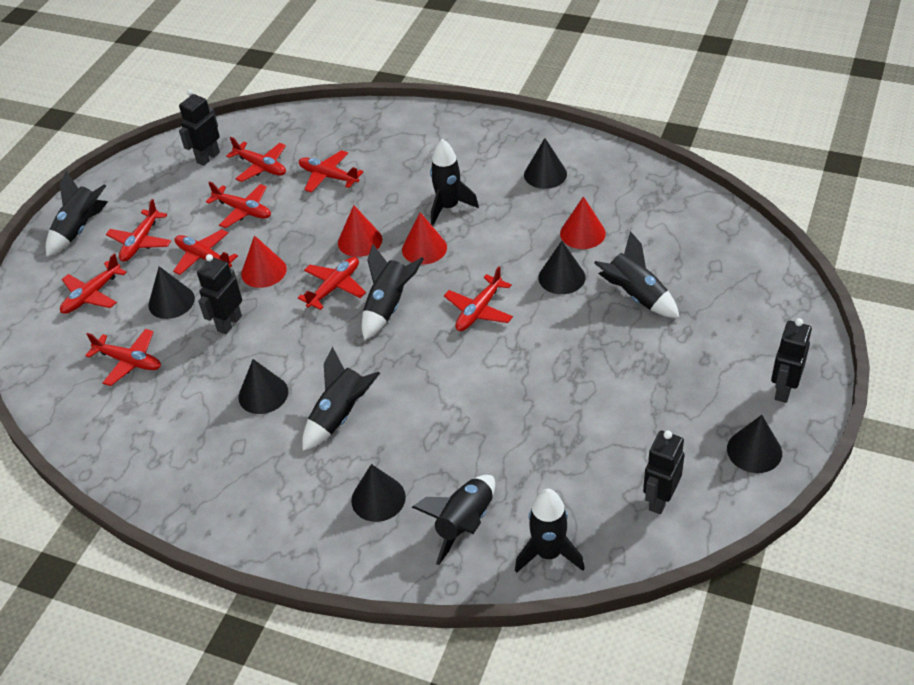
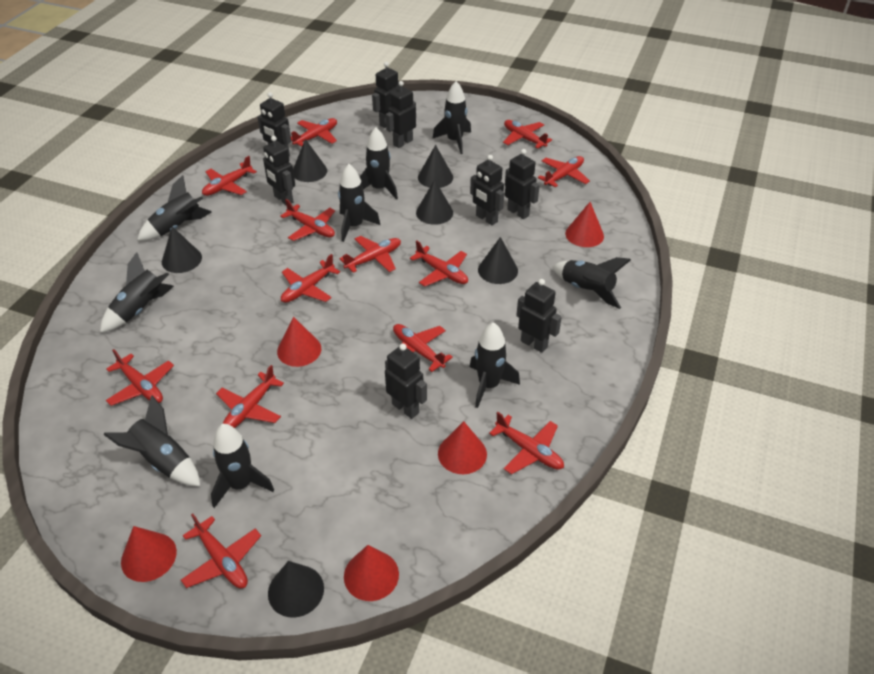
black robot: [179,89,220,166] [197,254,242,334] [643,430,685,514] [771,318,812,403] = 4 -> [257,92,291,156] [263,136,295,205] [372,62,400,128] [385,343,427,419] [386,81,416,148] [470,155,504,225] [505,149,540,219] [516,279,562,353] = 8
black rocket: [46,171,108,256] [302,347,380,451] [362,244,424,340] [412,475,495,565] [430,139,479,225] [515,489,585,573] [594,231,680,318] = 7 -> [100,252,174,333] [104,395,200,486] [137,175,212,241] [211,424,274,508] [338,164,380,242] [360,127,398,200] [432,81,471,154] [470,322,520,408] [552,257,631,309] = 9
red cone: [241,235,287,288] [338,205,382,257] [402,212,447,265] [560,196,606,249] = 4 -> [121,526,177,582] [277,317,321,367] [344,545,399,601] [438,421,487,474] [565,202,604,247] = 5
red plane: [60,254,127,314] [85,329,161,386] [106,199,171,262] [173,229,238,275] [206,181,271,228] [226,137,286,182] [298,257,366,310] [299,150,363,193] [444,266,513,331] = 9 -> [106,349,174,406] [181,514,261,588] [202,156,257,196] [216,365,284,428] [280,199,335,241] [281,254,340,303] [291,118,337,147] [340,236,401,273] [393,324,453,372] [410,240,468,287] [489,412,564,474] [503,120,552,149] [538,156,590,187] = 13

